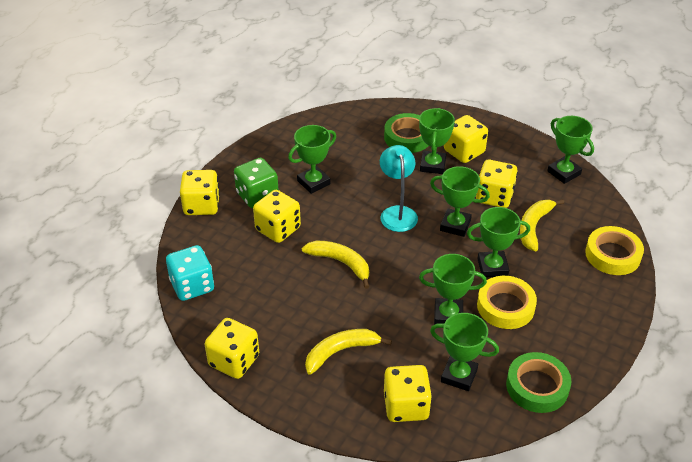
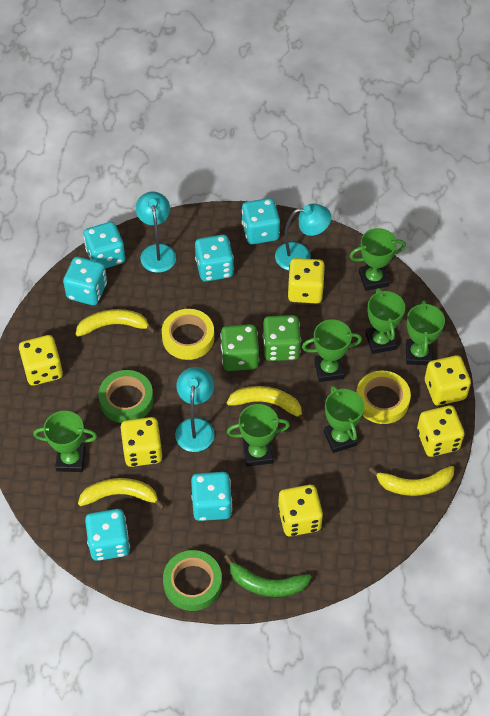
green banana: none = 0 -> [224,554,311,597] = 1
green dice: [234,158,279,208] = 1 -> [220,324,259,371] [263,315,301,361] = 2
turquoise dice: [166,245,214,301] = 1 -> [63,257,107,305] [84,222,125,269] [85,509,130,561] [191,472,232,521] [195,234,234,281] [242,198,280,244] = 6
turquoise lamp: [380,145,418,232] = 1 -> [136,192,176,273] [175,367,214,452] [275,204,331,270] = 3
yellow banana: [302,241,369,289] [305,329,392,375] [520,199,564,252] = 3 -> [76,309,156,337] [78,478,165,510] [227,386,308,424] [369,466,454,496] = 4

